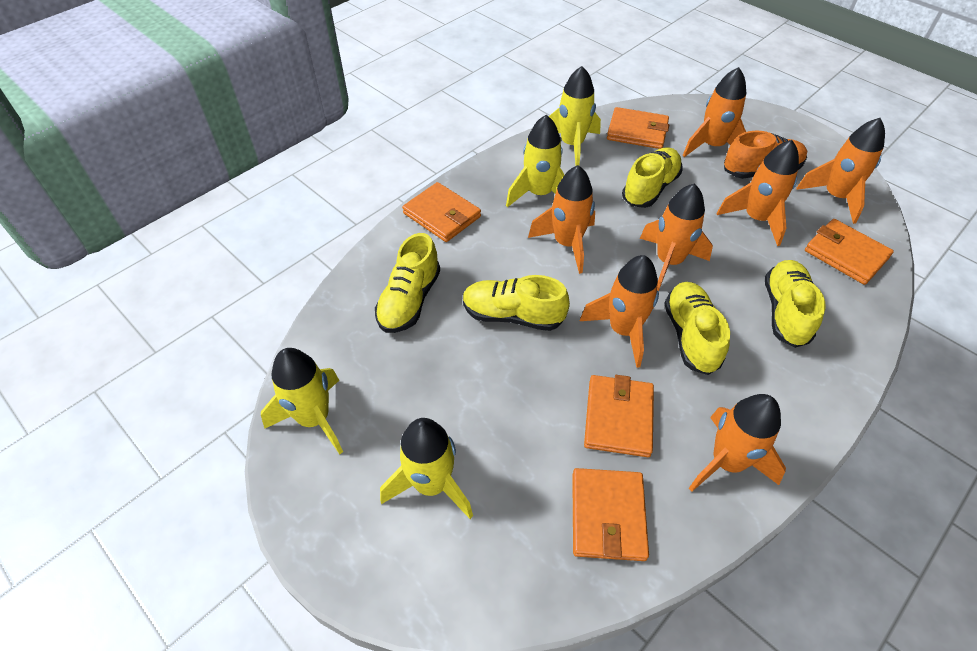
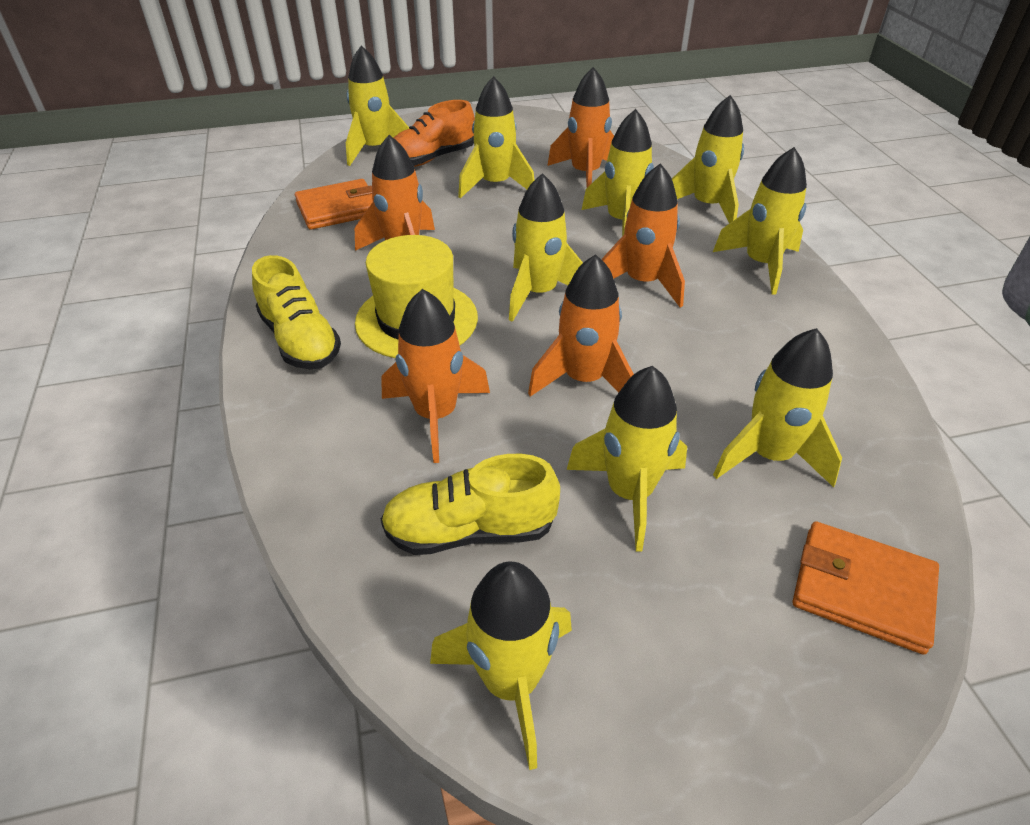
orange rocket: [528,165,595,274] [580,255,659,368] [640,183,713,291] [682,67,746,157] [689,394,786,492] [717,140,799,246] [796,118,885,224] = 7 -> [355,135,435,251] [381,289,490,463] [528,254,634,397] [547,67,614,188] [601,163,685,308] = 5
orange wallet: [402,182,481,242] [572,468,649,561] [584,375,654,457] [607,107,669,149] [805,219,894,285] = 5 -> [295,179,373,230] [793,521,939,655] = 2
yellow hat: none = 0 -> [355,235,478,358] = 1
yellow rocket: [261,348,343,455] [380,418,473,519] [506,115,564,207] [548,66,601,166] = 4 -> [346,45,409,166] [430,562,572,770] [458,76,534,199] [509,173,583,322] [567,366,687,552] [582,109,654,236] [672,95,744,224] [713,147,807,295] [713,328,842,487] = 9
yellow shoe: [375,233,440,333] [463,275,570,331] [622,147,683,208] [664,282,730,375] [765,260,826,348] = 5 -> [252,255,341,369] [381,454,560,555] = 2

